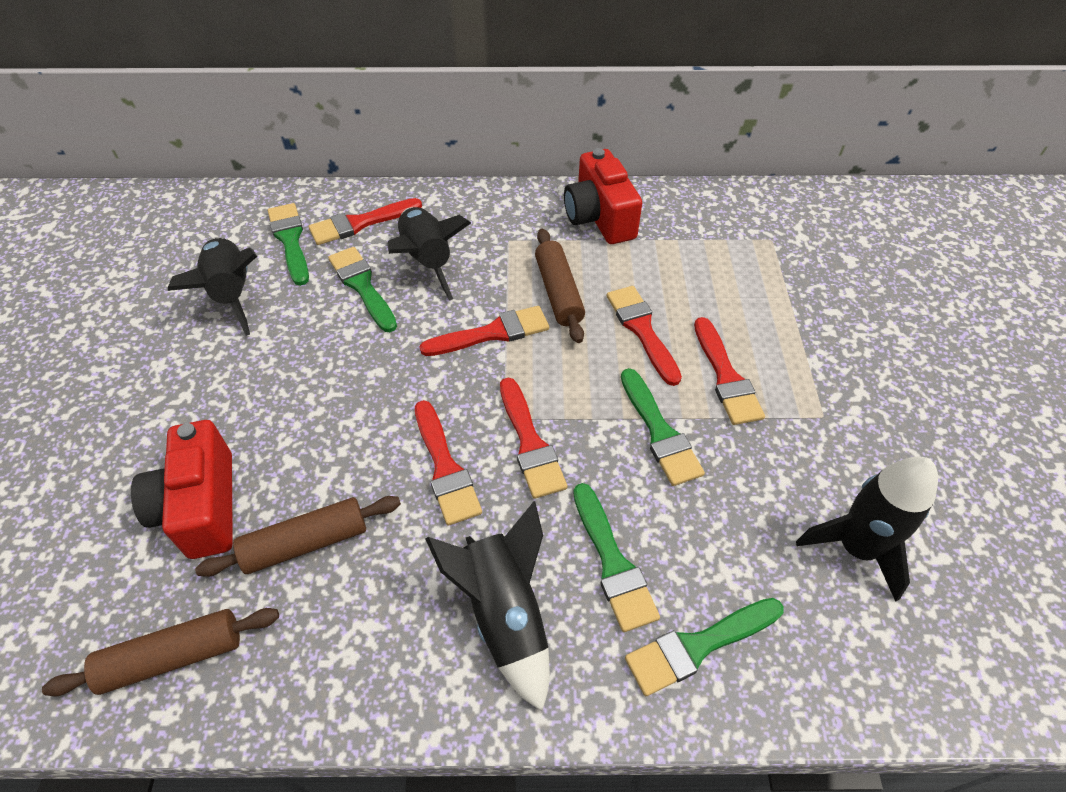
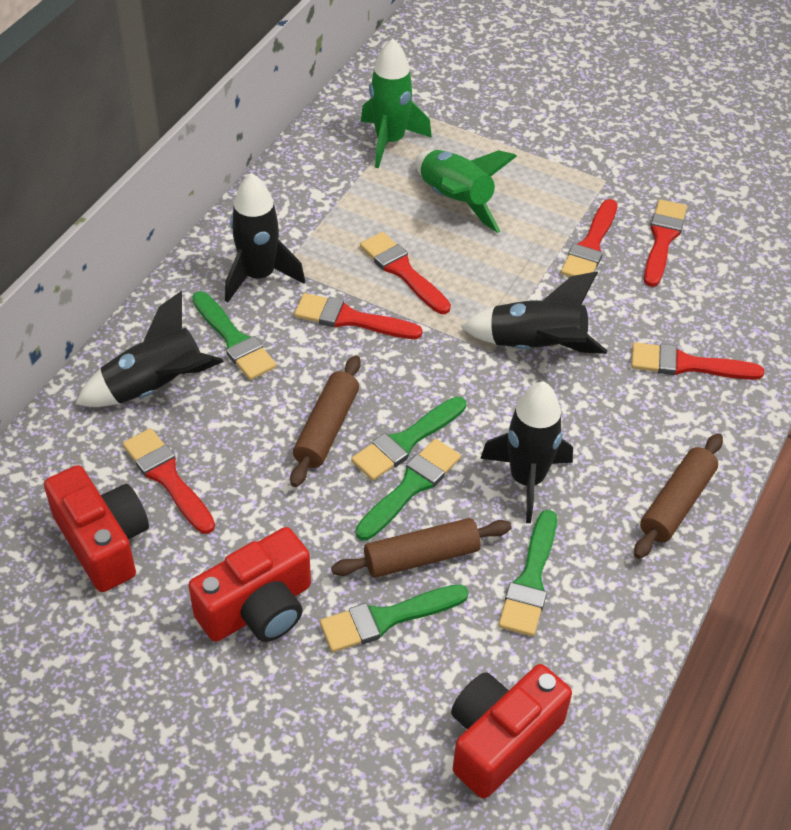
green rocket: none = 0 -> [361,38,432,168] [415,150,517,233] = 2
red camera: [131,420,233,559] [564,148,642,244] = 2 -> [44,465,149,592] [188,527,311,642] [451,664,572,799] = 3

